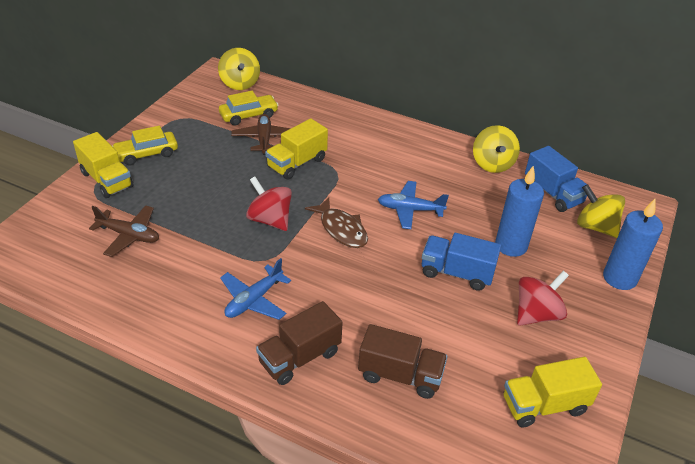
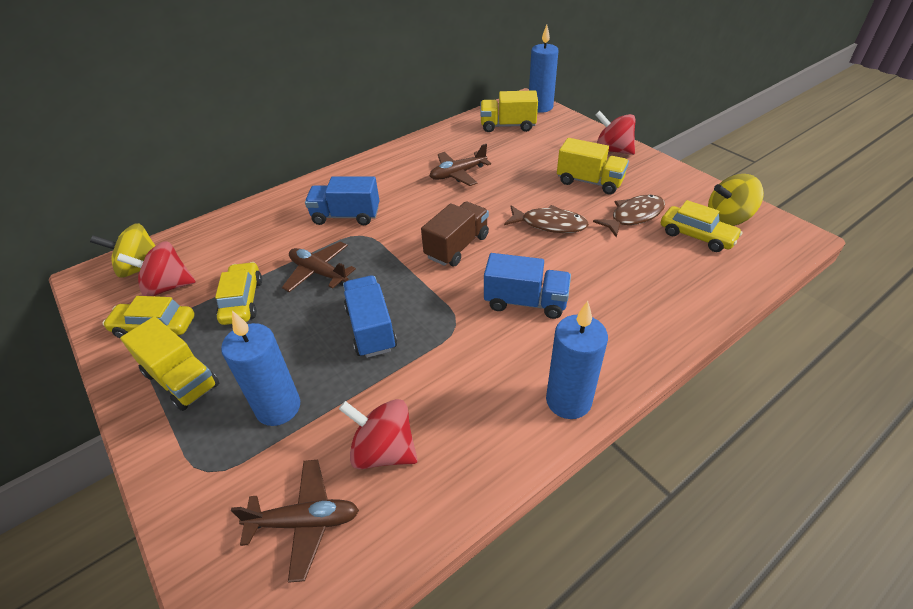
blue candle: [495,165,544,257] [603,199,663,290] = 2 -> [221,311,300,426] [529,25,559,113] [546,301,608,419] = 3
blue plane: [220,258,291,320] [378,181,449,229] = 2 -> none = 0
blue truck: [422,233,501,291] [525,146,587,212] = 2 -> [305,176,379,225] [343,275,397,358] [484,253,571,319] = 3
brown fish: [305,197,368,248] = 1 -> [504,205,589,233] [593,195,665,237] = 2
brown plane: [89,205,159,257] [231,114,291,155] = 2 -> [231,460,359,583] [282,241,356,292] [430,144,491,186] = 3
brown truck: [256,301,343,385] [358,324,448,399] = 2 -> [421,202,489,266] = 1
red spinning top: [246,177,292,231] [517,271,569,326] = 2 -> [117,241,196,296] [339,399,418,469] [595,111,635,155] = 3
yellow car: [112,126,178,166] [219,91,279,126] = 2 -> [102,296,195,338] [215,262,262,325] [661,200,743,252] = 3
yellow spinning top: [218,48,260,90] [473,125,520,173] [577,184,625,238] = 3 -> [90,223,156,278] [708,174,764,226] = 2

